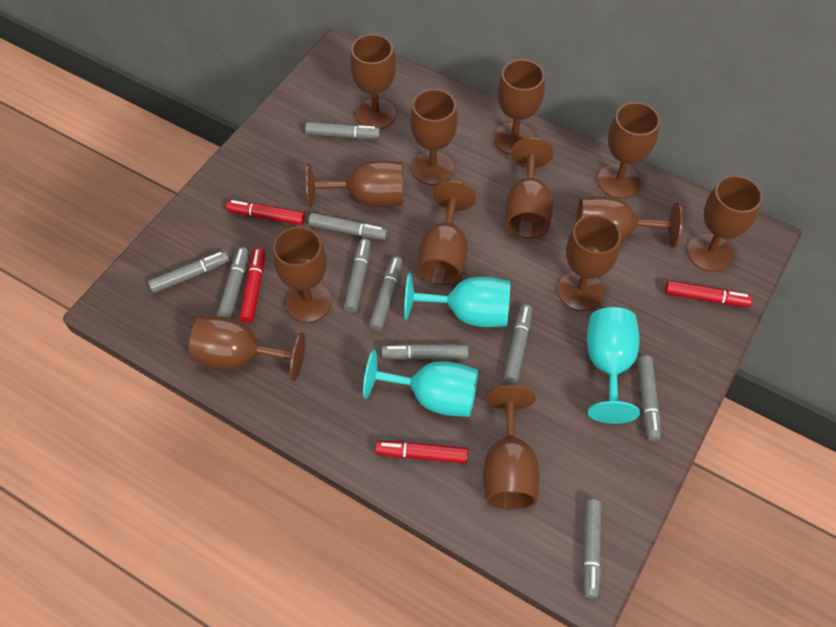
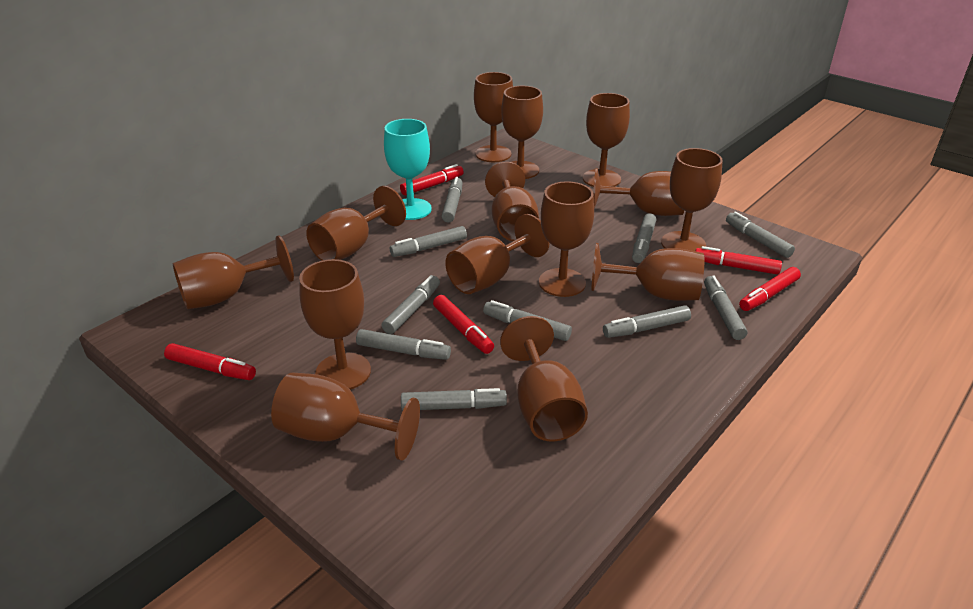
brown goblet: [189,315,306,381] [273,226,332,322] [306,160,403,207] [350,34,396,129] [410,89,458,185] [417,181,476,285] [483,385,540,509] [494,59,545,155] [505,137,553,238] [558,215,621,311] [576,196,683,248] [598,102,660,199] [687,175,763,272] = 13 -> [173,235,294,309] [271,372,420,461] [299,259,371,390] [306,186,406,261] [445,214,549,294] [474,72,513,162] [485,162,539,241] [500,316,588,441] [501,86,543,179] [539,181,594,297] [583,93,630,187] [591,243,704,301] [593,168,684,216] [661,148,722,251] = 14
red marker: [226,200,305,225] [239,248,265,323] [375,441,468,463] [665,281,752,307] = 4 -> [164,343,256,380] [400,164,464,196] [433,295,494,354] [696,246,782,275] [739,267,801,311] = 5
turquoise goblet: [363,350,478,417] [404,273,510,327] [587,307,640,424] = 3 -> [384,119,432,220] = 1

